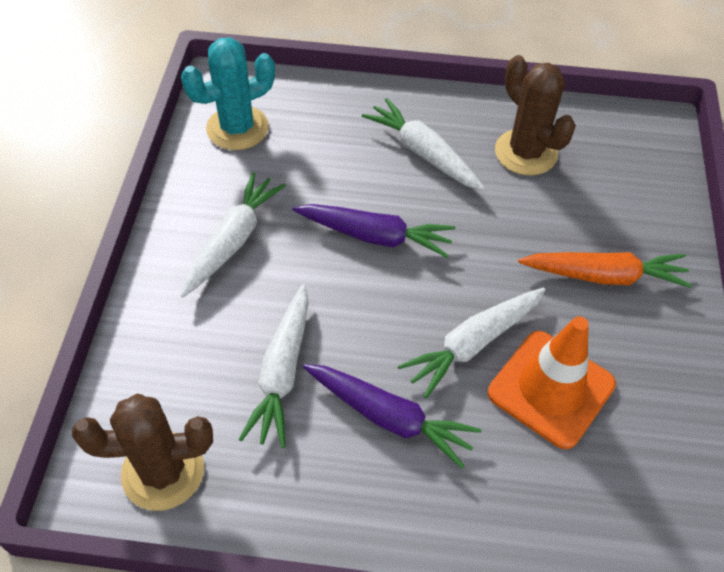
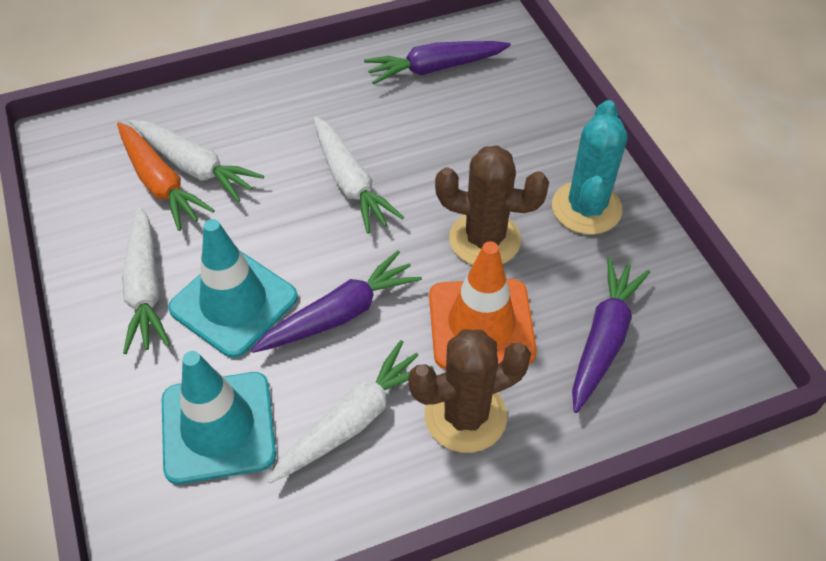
purple carrot: [292,204,456,258] [303,364,482,469] = 2 -> [251,251,422,353] [364,41,511,84] [572,258,650,413] = 3
turquoise traffic cone: none = 0 -> [162,351,276,484] [168,219,298,358] = 2

